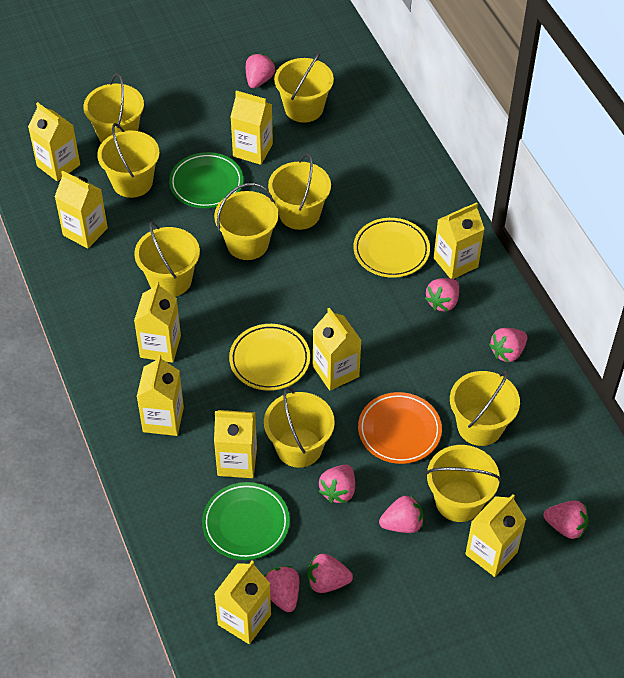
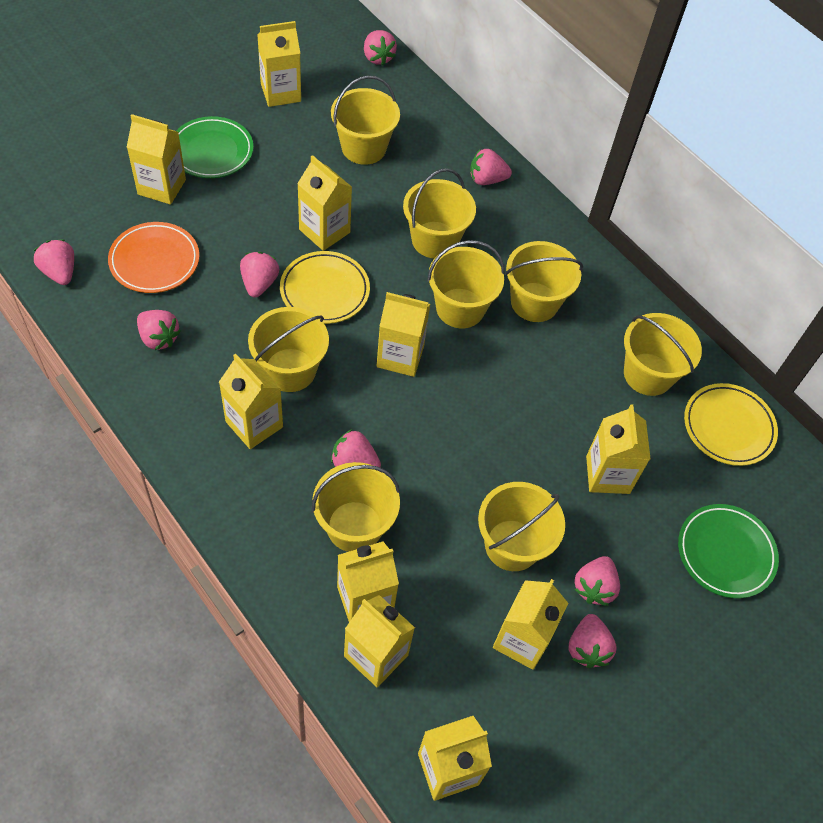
yellow bucket: [84,73,144,143] [97,123,160,198] [134,222,200,297] [214,183,278,260] [264,387,335,468] [268,153,331,230] [274,52,334,123] [426,445,501,522] [450,371,520,446] = 9 -> [248,307,329,392] [312,462,400,552] [331,76,400,165] [403,168,476,259] [427,240,505,328] [478,482,565,571] [505,241,583,322] [624,313,702,396] = 8

